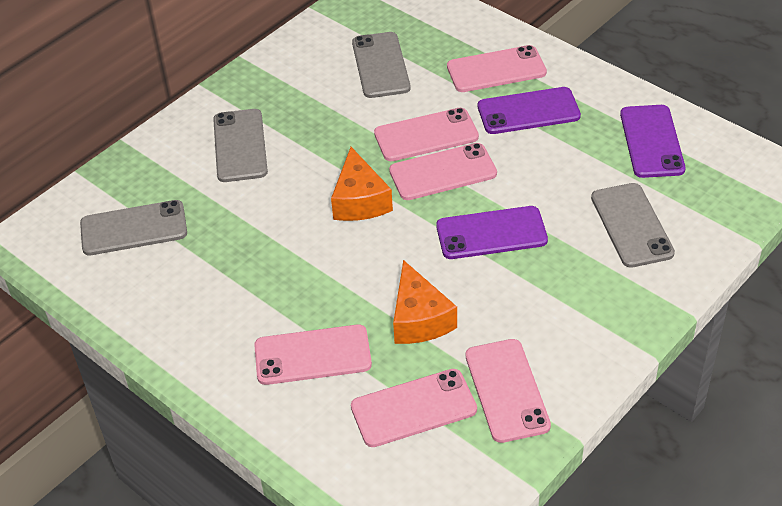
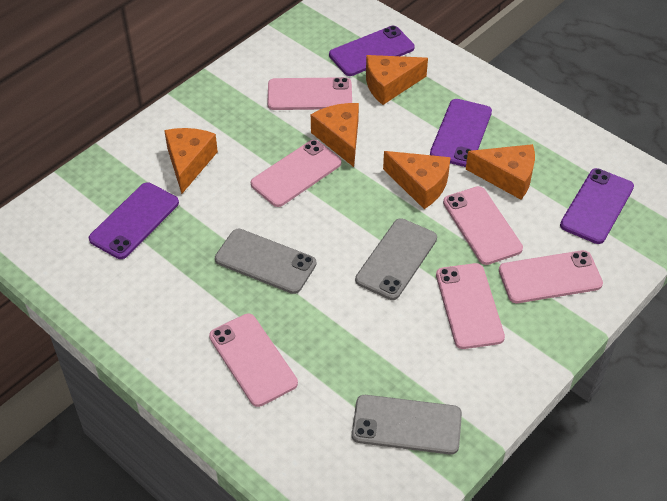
grey phone: [80,200,187,256] [213,109,268,182] [352,32,411,98] [591,183,675,268] = 4 -> [215,229,316,294] [352,395,462,455] [355,218,437,300] = 3
orange cheese: [331,147,393,221] [393,260,457,344] = 2 -> [164,128,218,194] [311,103,359,167] [366,55,428,105] [383,151,451,209] [466,144,535,200] = 5
purple phone: [436,206,548,259] [478,87,581,134] [620,105,686,178] = 3 -> [89,183,179,259] [329,26,415,76] [430,99,492,167] [560,168,634,244] = 4

